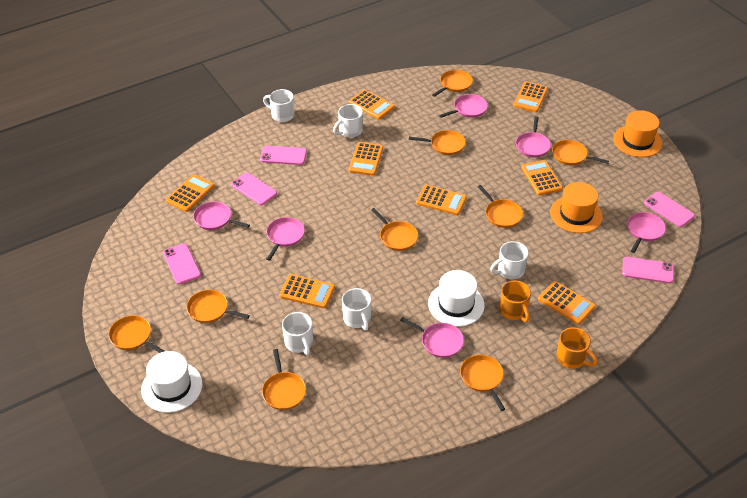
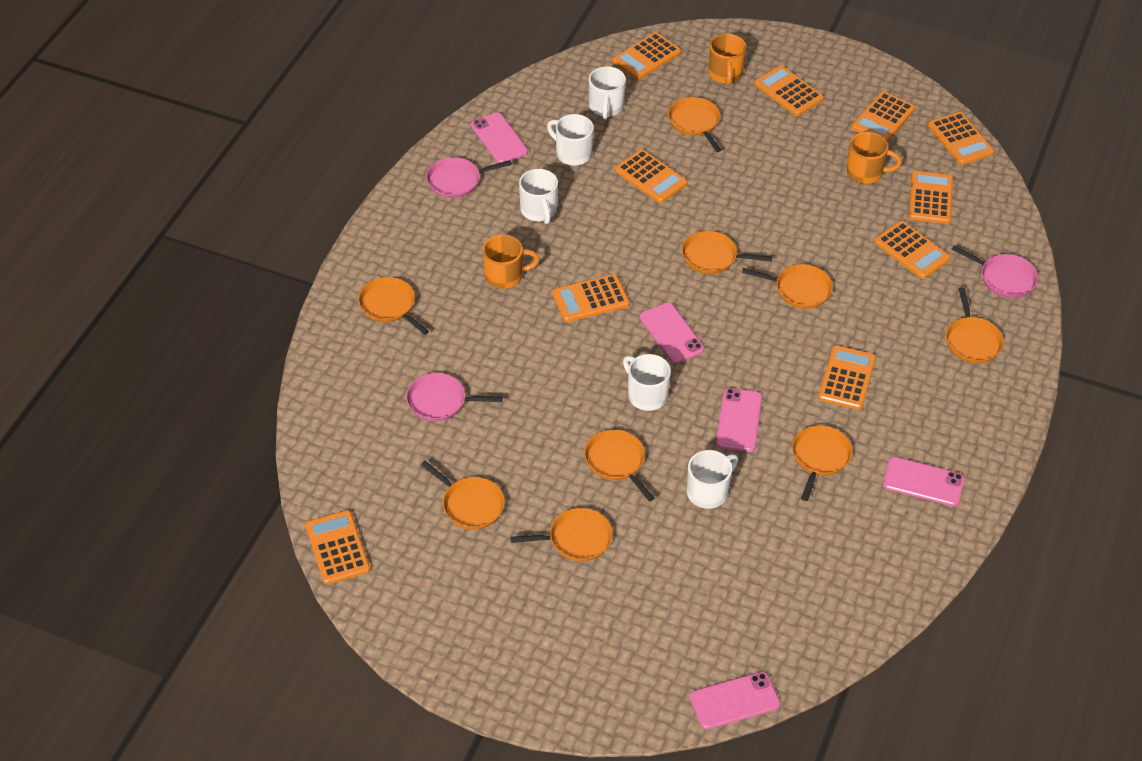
orange calculator: [166,175,214,212] [279,274,335,308] [349,90,395,119] [349,142,383,176] [416,185,467,215] [514,81,548,112] [521,160,563,196] [538,281,596,325] = 8 -> [305,510,370,585] [552,274,630,322] [613,32,681,80] [615,149,687,203] [754,65,824,116] [818,345,876,410] [851,91,915,142] [874,221,950,279] [909,171,953,224] [928,112,994,165] = 10
orange hat: [550,182,603,233] [613,110,662,157] = 2 -> none = 0
orange mug: [500,280,531,322] [556,327,597,369] = 2 -> [483,235,540,289] [708,34,746,86] [847,132,902,184] = 3
pink pan: [193,201,250,230] [267,217,305,261] [400,317,464,358] [439,94,488,118] [516,116,551,157] [627,212,666,253] = 6 -> [406,373,502,421] [426,157,512,198] [951,245,1038,298] = 3
white hat: [141,351,202,413] [428,270,485,327] = 2 -> none = 0

